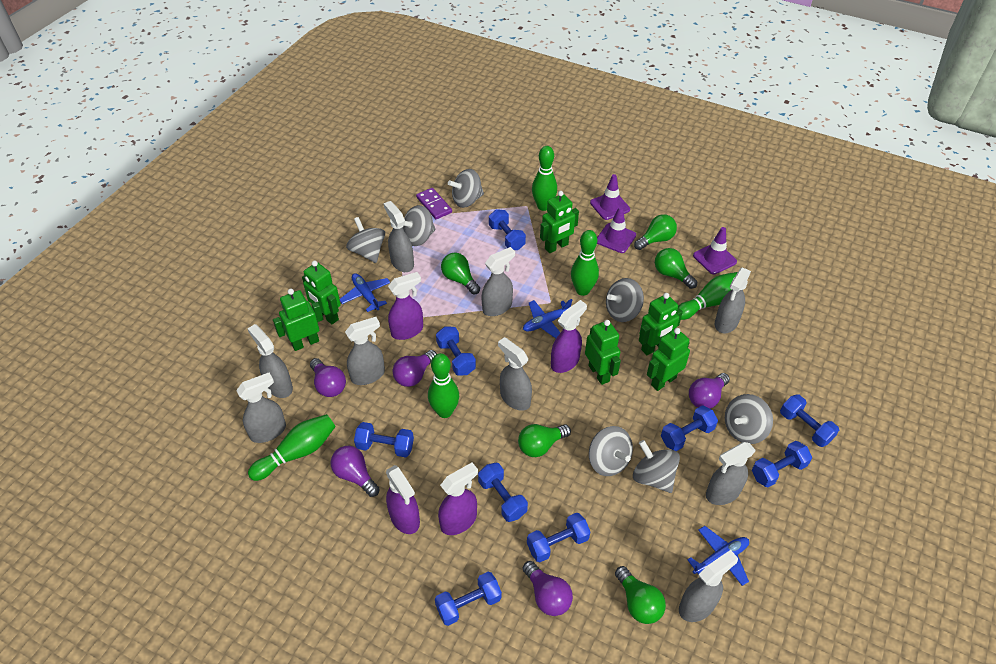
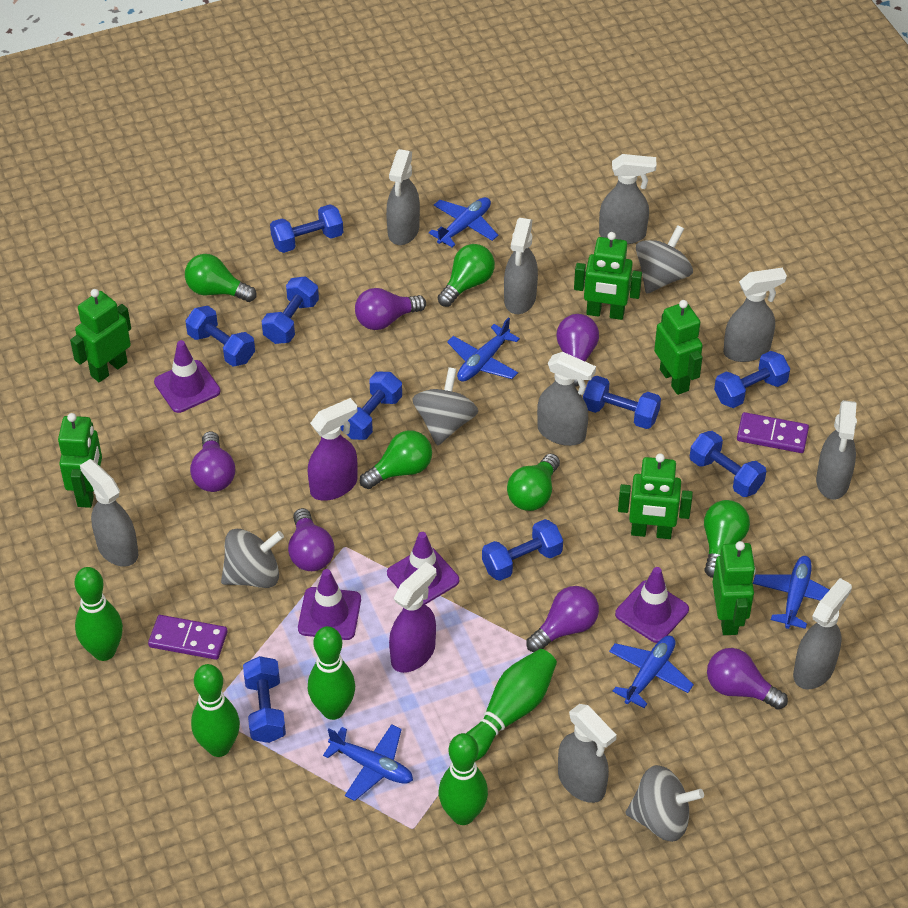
blue plane: [340,273,390,312] [523,299,572,338] [687,526,749,586] = 3 -> [323,724,413,801] [429,197,498,248] [447,317,520,382] [609,636,694,708] [753,556,830,629] = 5
grey spinning top: [346,217,385,263] [402,205,436,246] [448,169,484,208] [589,426,633,476] [606,278,644,322] [633,440,680,493] [725,394,773,444] = 7 -> [221,529,284,588] [412,367,478,446] [626,765,704,842] [636,225,693,294] = 4
purple domino: [416,188,452,219] = 1 -> [148,615,228,660] [737,412,809,453] = 2
purple light bulb: [310,358,346,397] [330,446,380,497] [393,350,437,387] [523,561,573,616] [689,373,730,409] = 5 -> [190,431,235,492] [288,508,334,571] [355,288,426,330] [526,586,599,652] [556,314,599,387] [707,648,788,710] = 6
purple spray bottle: [386,465,420,534] [388,272,423,340] [438,463,478,535] [551,300,587,373] = 4 -> [308,398,358,501] [389,562,436,673] = 2
purple traffic cone: [590,174,630,220] [597,206,636,253] [693,227,737,274] = 3 -> [154,340,220,413] [298,569,361,640] [387,532,459,605] [615,567,689,643] = 4

